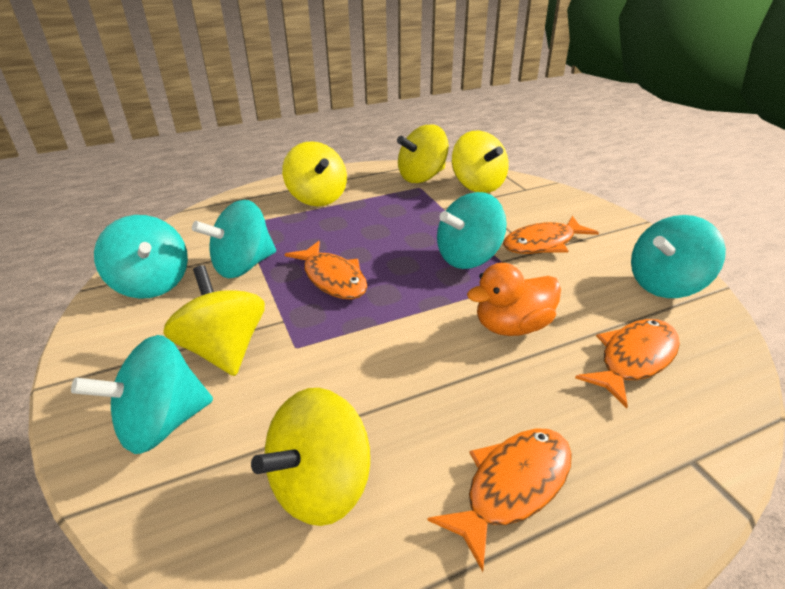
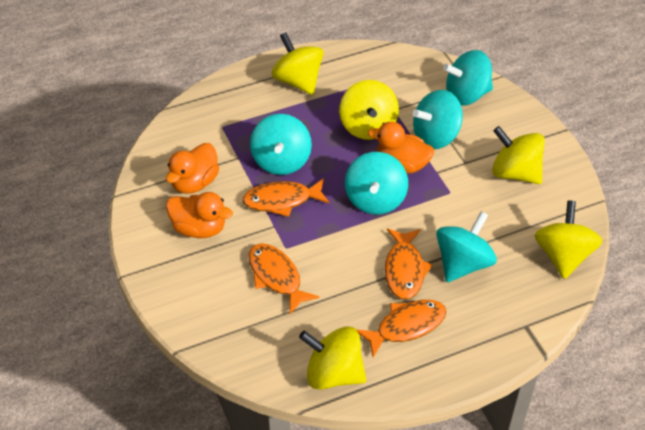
orange duck: [467,263,561,336] = 1 -> [166,143,219,194] [166,192,233,238] [368,122,434,174] = 3

